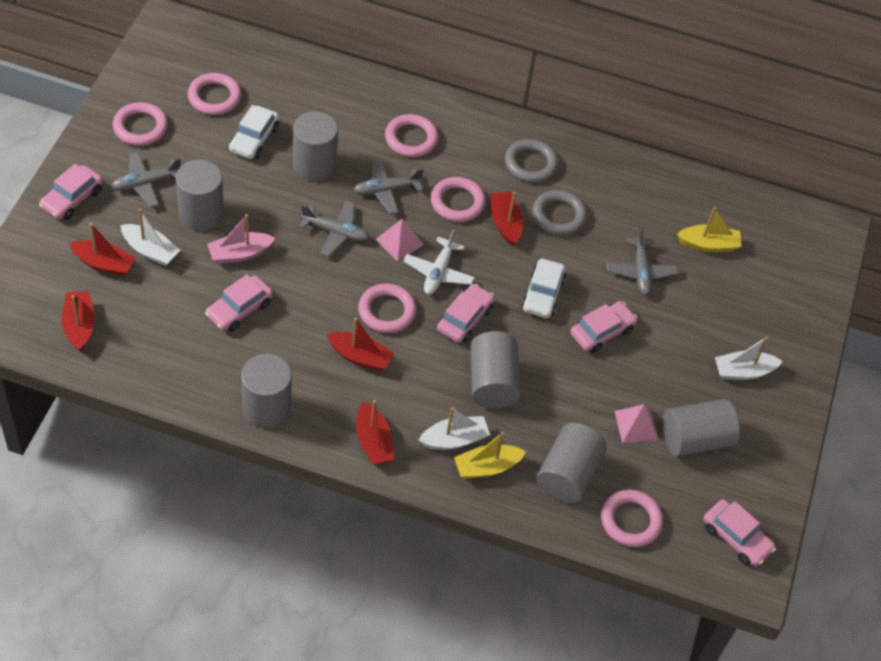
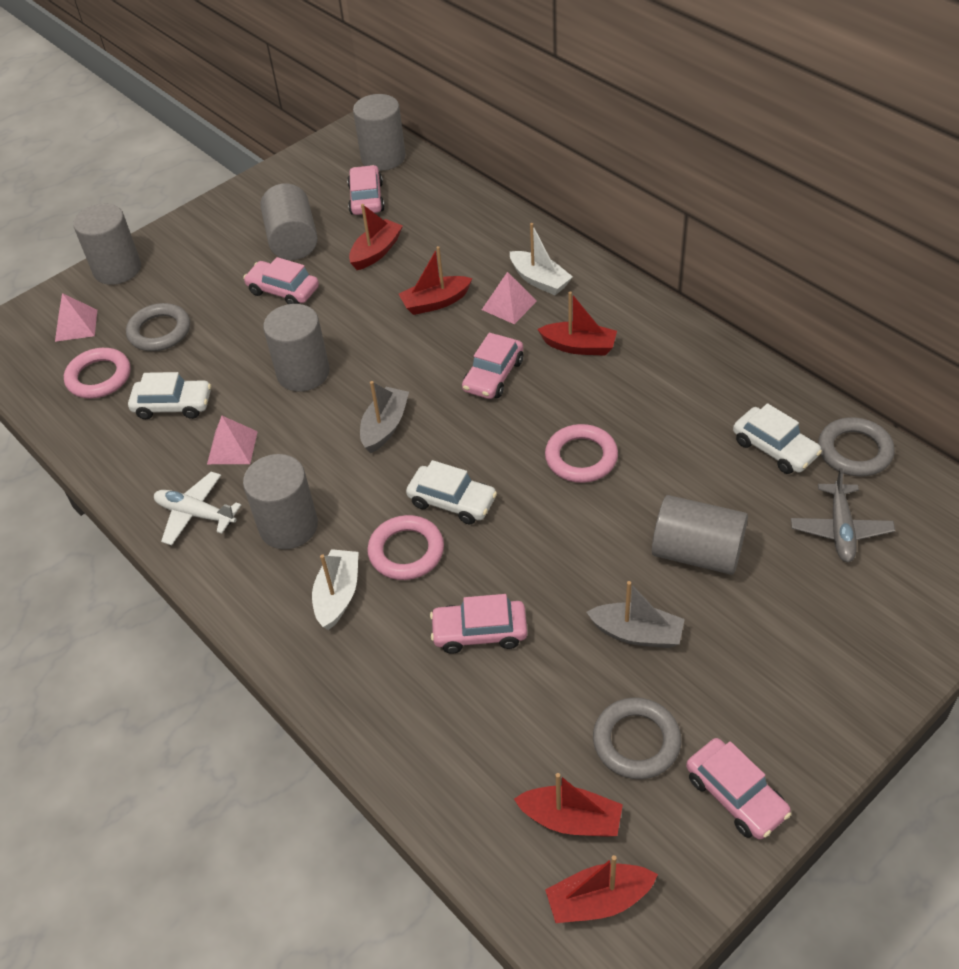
grey boat: none = 0 -> [360,381,409,453] [586,581,685,648] = 2
grey plane: [111,152,181,207] [299,201,370,257] [353,159,423,214] [606,227,678,295] = 4 -> [791,468,895,562] = 1
grey ring: [505,139,558,183] [532,190,587,235] = 2 -> [126,303,190,351] [593,697,681,779] [818,417,895,477] = 3
pink boat: [207,214,275,264] = 1 -> none = 0
pink pyramid: [375,219,424,262] [614,404,658,443] = 2 -> [55,293,97,342] [207,416,258,464] [482,272,537,324] = 3
pink ring: [113,102,168,146] [188,73,241,115] [358,283,416,333] [385,114,438,157] [431,177,486,222] [601,490,663,547] = 6 -> [64,348,131,399] [367,515,444,580] [545,424,618,483] = 3
white boat: [121,209,180,266] [418,407,490,450] [715,336,783,380] = 3 -> [312,549,359,630] [510,223,573,295] = 2
white car: [229,105,279,159] [521,258,566,318] = 2 -> [128,372,211,419] [406,460,497,525] [733,403,822,474] = 3
yellow boat: [454,432,526,479] [677,207,742,252] = 2 -> none = 0

